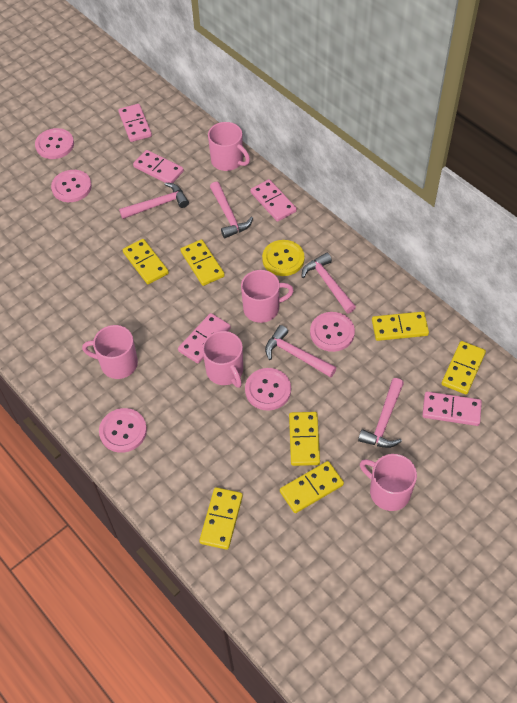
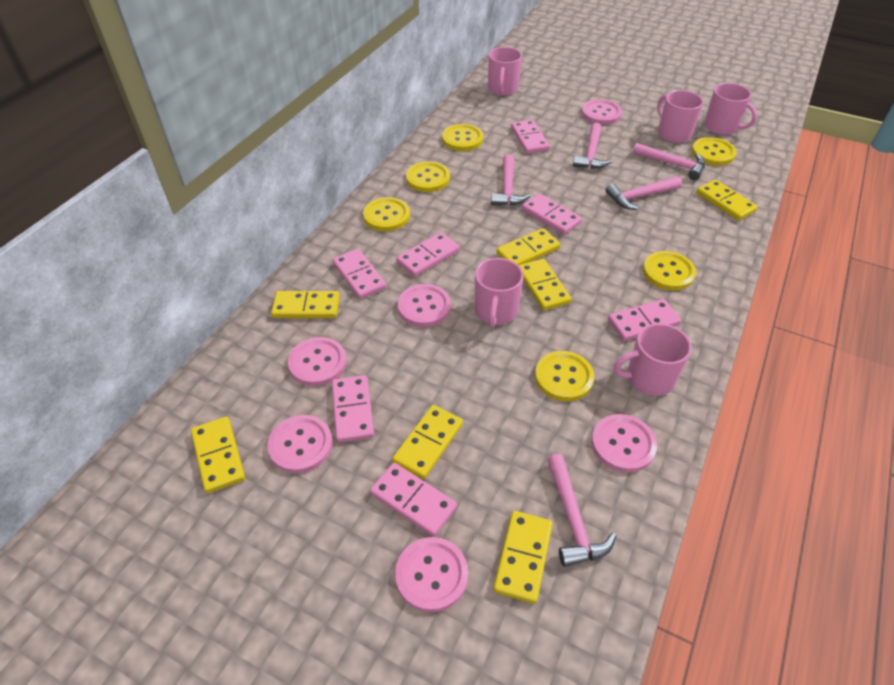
pink button: [35,128,74,159] [51,170,92,202] [99,408,147,453] [245,368,291,411] [310,312,355,352] = 5 -> [267,415,333,473] [288,337,346,386] [395,537,468,612] [397,284,451,327] [581,99,622,125] [592,414,657,472] = 6
pink domino: [118,104,152,142] [133,150,184,183] [178,313,231,364] [250,179,297,222] [422,392,482,426] = 5 -> [332,375,374,443] [333,249,387,299] [370,463,457,536] [396,232,460,277] [511,120,550,154] [522,194,582,235] [608,299,681,341] = 7
yellow button: [262,240,304,276] = 1 -> [363,197,410,231] [406,161,450,192] [442,124,483,151] [535,351,595,401] [643,251,696,290] [692,137,737,166] = 6

